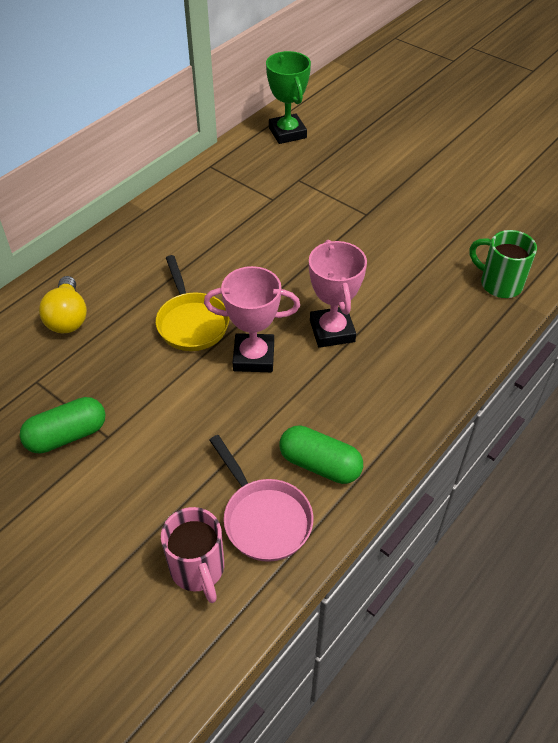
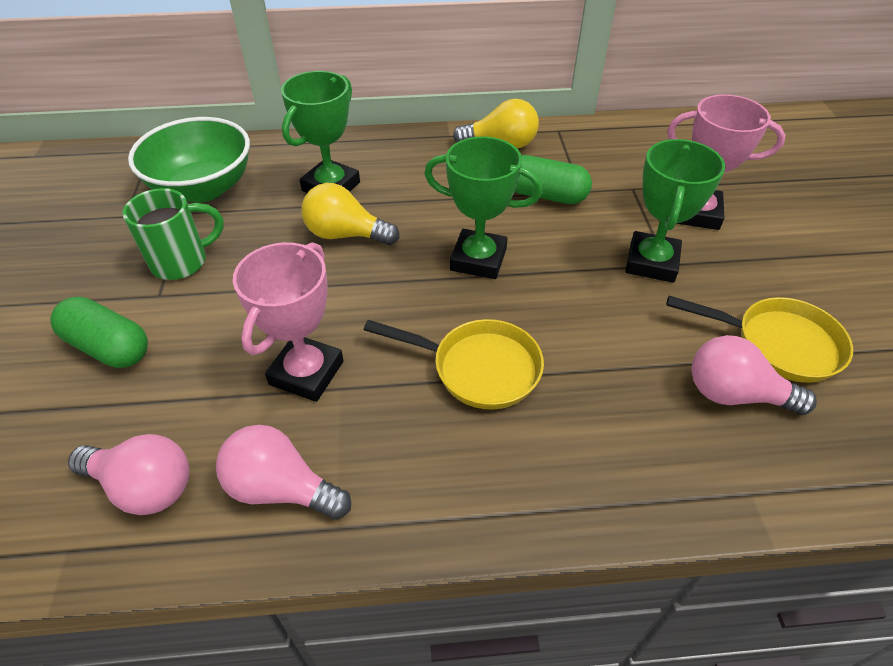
green bowl: none = 0 -> [128,117,250,202] = 1
green trophy: [266,51,311,144] = 1 -> [281,71,360,193] [424,136,543,279] [625,139,725,283] = 3
pink light bulb: none = 0 -> [68,434,189,515] [216,425,351,520] [691,335,817,415] = 3
pink mug: [161,507,224,603] = 1 -> none = 0
pink pan: [210,435,313,562] = 1 -> none = 0
yellow light bulb: [39,276,87,333] = 1 -> [302,183,399,245] [453,99,539,149] = 2
yellow pan: [156,255,230,351] = 1 -> [364,319,544,410] [666,296,853,383] = 2

